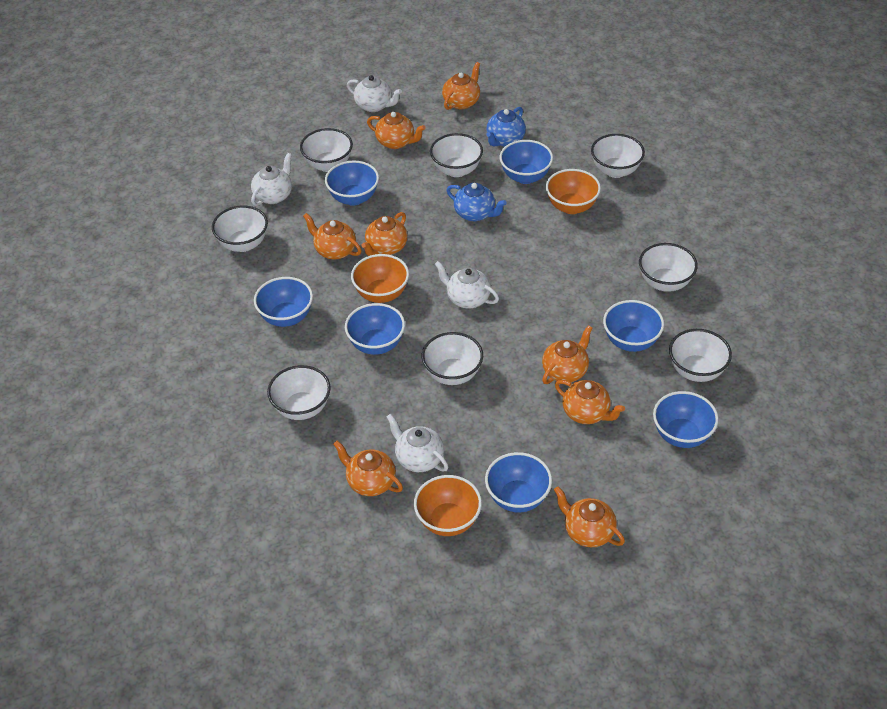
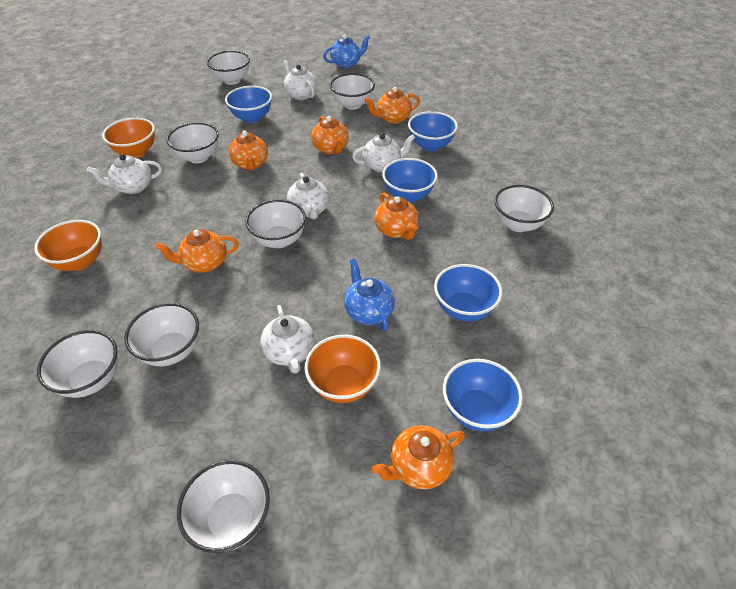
blue bowl: [254,277,313,327] [325,161,379,206] [345,303,405,355] [485,452,552,512] [500,140,553,184] [603,300,664,352] [653,391,719,448] = 7 -> [225,86,272,123] [382,158,438,203] [408,111,458,151] [434,264,502,321] [443,359,523,431] = 5
orange teapot: [303,213,362,259] [333,441,403,496] [362,212,407,256] [367,112,426,149] [442,62,480,110] [542,325,592,384] [554,486,625,547] [555,380,625,424] = 8 -> [155,229,239,273] [229,130,268,170] [311,116,349,154] [365,87,420,124] [372,425,465,490] [374,193,418,240] = 6
white teapot: [251,153,292,206] [347,75,402,112] [387,414,448,472] [435,261,499,309] = 4 -> [87,154,162,194] [260,305,315,374] [283,60,317,100] [287,173,329,219] [352,133,415,172] = 5

